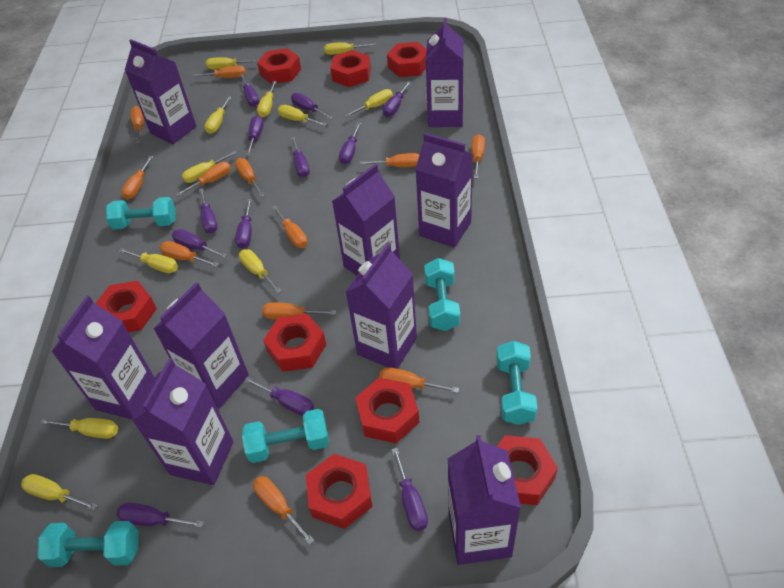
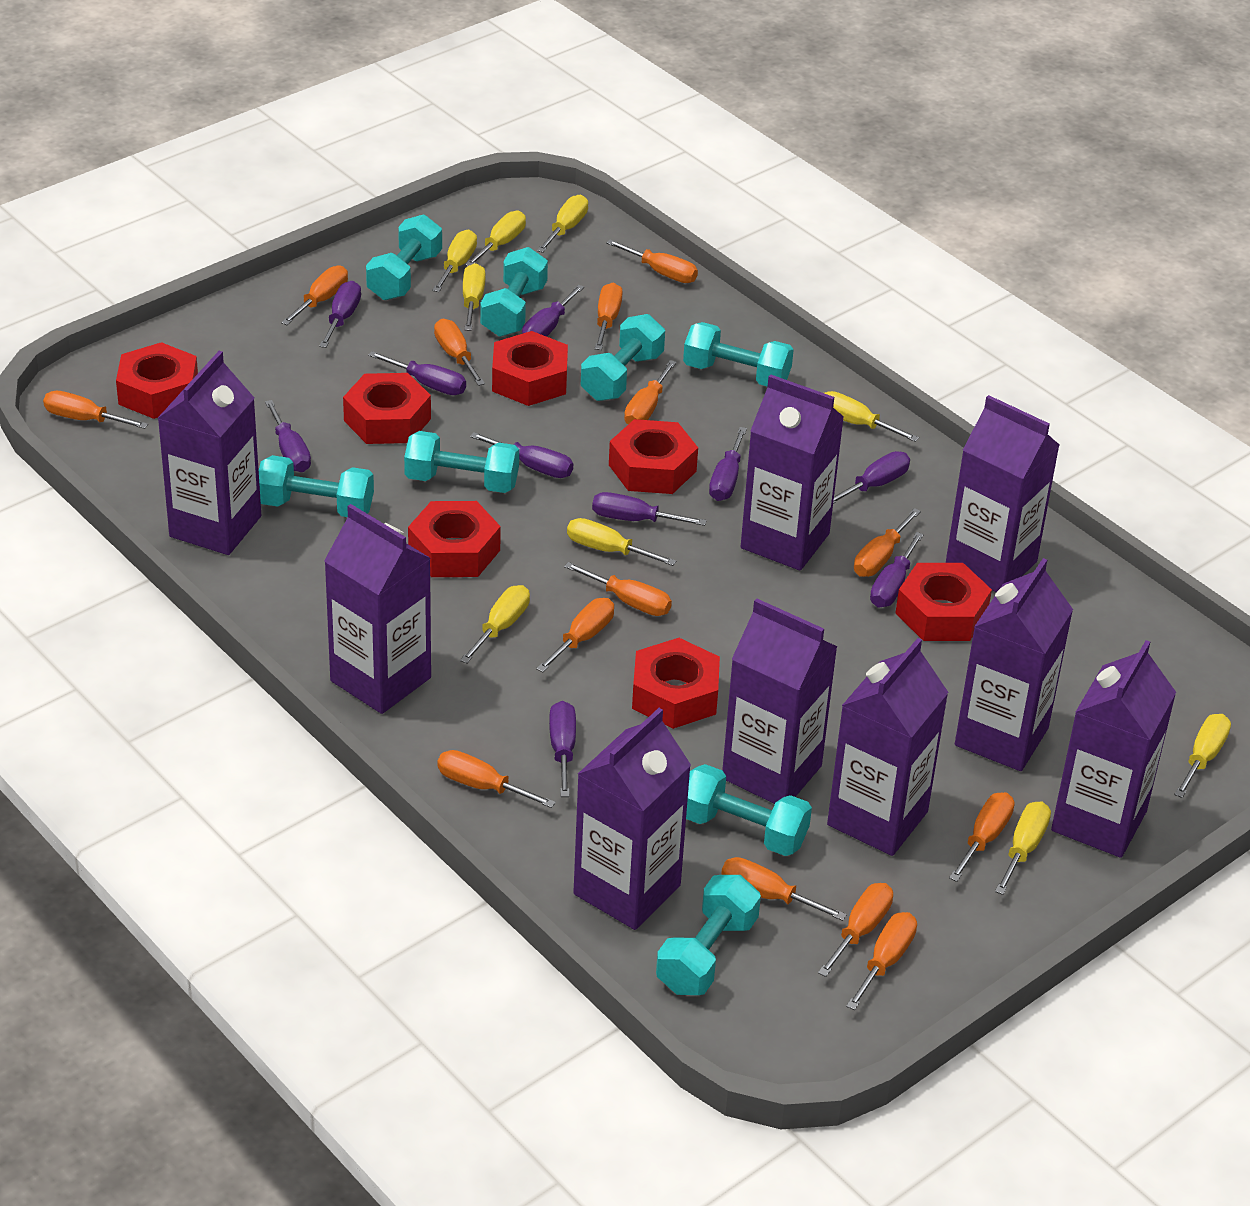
orange screwdriver: [121,156,153,200] [131,106,144,143] [160,241,219,267] [176,162,231,196] [192,65,246,78] [235,158,264,197] [253,476,315,545] [262,302,336,319] [272,205,308,248] [359,153,419,167] [379,367,459,393] [472,134,485,178] = 12 -> [43,391,148,429] [281,265,348,325] [434,319,485,386] [437,750,556,808] [536,598,614,672] [564,562,672,616] [595,283,623,350] [606,240,698,283] [624,360,676,424] [721,857,847,921] [818,883,893,977] [846,912,917,1010] [854,508,921,577] [949,792,1015,882] = 14
purple screwdriver: [117,503,204,528] [172,229,227,258] [199,188,218,233] [235,199,252,248] [240,74,259,107] [244,377,314,416] [246,115,264,156] [291,93,333,119] [291,137,310,177] [339,123,361,164] [383,81,411,117] [391,448,428,531] = 12 -> [265,400,311,472] [319,281,361,348] [368,351,466,395] [470,432,573,478] [522,285,584,337] [549,701,576,797] [592,492,707,526] [709,427,747,501] [833,451,910,504] [870,532,924,607] = 10
red nut: [95,281,157,332] [257,48,301,84] [263,314,326,372] [306,454,373,529] [330,50,371,87] [355,378,419,443] [387,42,427,77] [497,435,558,505] = 8 -> [116,342,198,419] [343,373,431,444] [408,501,501,577] [492,331,568,406] [609,419,698,494] [632,638,720,729] [895,563,992,641] = 7
turquoise dumbbell: [37,521,139,567] [106,197,176,230] [242,409,329,463] [424,258,460,331] [496,341,537,425] = 5 -> [259,455,374,517] [366,214,442,300] [404,431,519,493] [480,247,548,337] [581,314,665,401] [656,875,761,995] [683,322,794,387] [686,764,812,856] = 8
yellow screwdriver: [21,474,98,510] [40,418,118,439] [119,248,178,273] [182,151,237,183] [205,96,232,134] [206,57,259,69] [239,249,282,293] [257,81,277,117] [278,105,327,126] [324,42,376,55] [344,89,393,118] = 11 -> [432,229,477,292] [460,585,530,664] [463,263,485,331] [465,211,526,266] [537,195,588,253] [567,518,676,566] [825,391,919,442] [995,801,1051,895] [1174,714,1231,798] = 9

